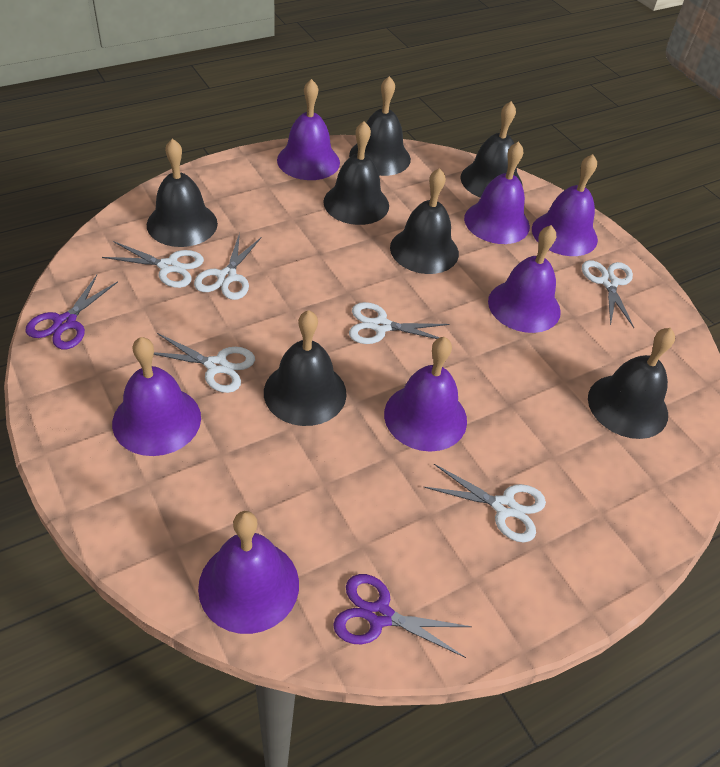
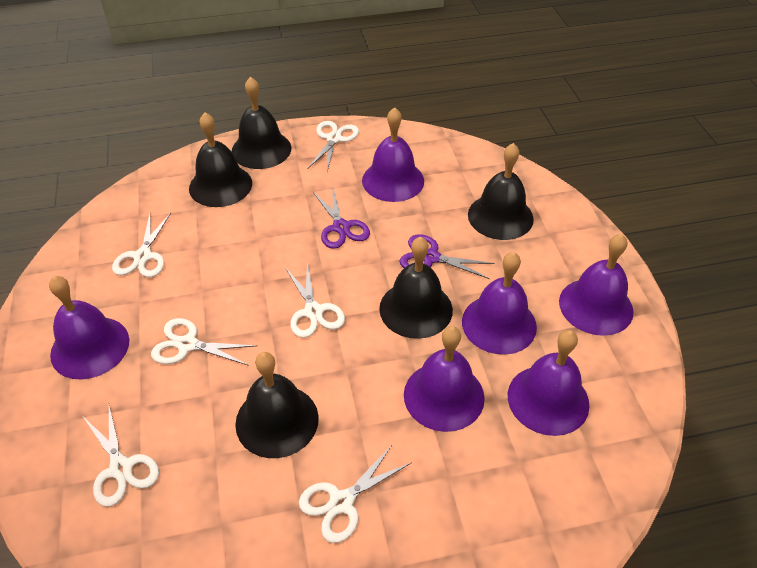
black bell: [147,139,218,247] [264,310,347,426] [323,121,389,225] [349,76,411,176] [390,168,459,274] [460,101,523,198] [588,328,675,439] = 7 -> [189,112,252,207] [232,77,291,169] [235,352,319,458] [379,237,453,339] [468,143,534,240] = 5
purple bell: [112,337,201,456] [198,511,299,634] [277,79,340,180] [384,337,467,452] [464,141,530,244] [488,225,561,333] [532,154,598,256] = 7 -> [49,276,129,379] [362,107,424,202] [404,326,485,432] [462,252,537,355] [508,330,589,436] [559,234,634,336] = 6

